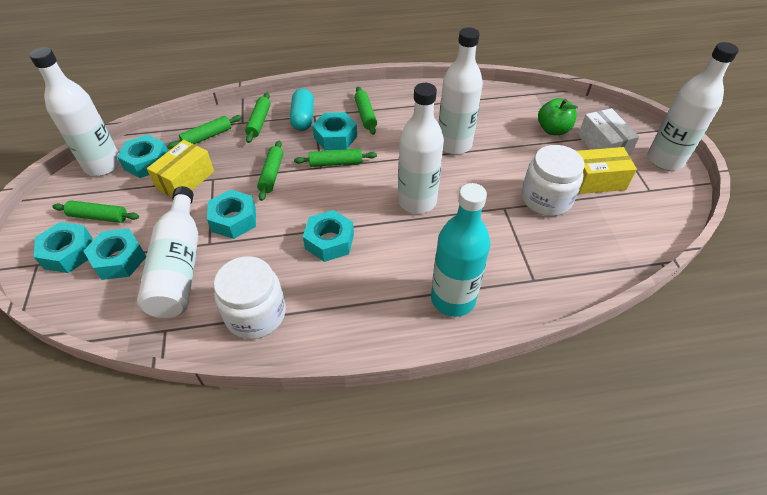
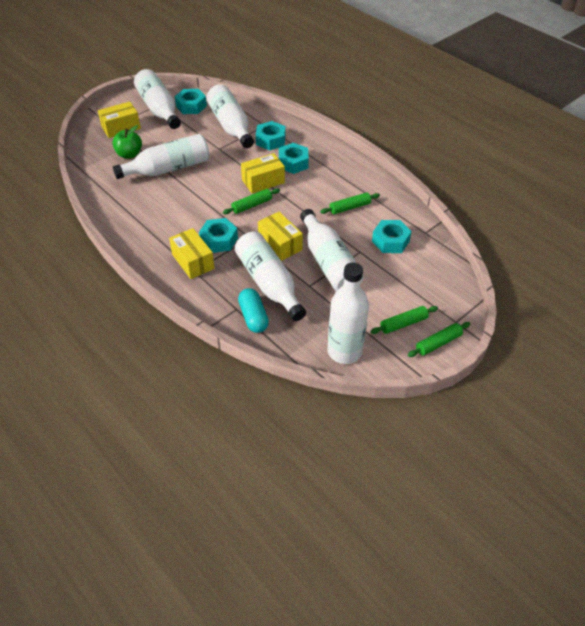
green rolling pin: [52,200,139,223] [167,115,242,149] [245,93,271,143] [257,140,283,201] [294,148,377,167] [354,86,377,135] = 6 -> [223,188,280,214] [320,192,380,214] [370,306,438,334] [408,322,470,357] = 4
turquoise bottle: [431,183,490,317] = 1 -> none = 0
turquoise nut: [34,222,93,273] [84,228,146,280] [117,135,168,178] [207,189,256,239] [303,210,354,262] [312,112,357,150] = 6 -> [175,89,207,114] [199,218,238,253] [256,121,285,150] [279,143,309,174] [372,220,412,253] = 5
white bottle: [30,47,120,176] [137,186,199,318] [398,83,444,214] [438,27,483,155] [648,42,739,170] = 5 -> [113,134,210,179] [134,69,181,129] [206,84,254,148] [235,231,306,321] [300,209,364,292] [327,262,369,364] = 6
white box: [578,108,639,156] = 1 -> none = 0
white jar: [214,256,286,339] [521,145,584,216] = 2 -> none = 0
yellow box: [147,140,214,197] [576,147,637,194] = 2 -> [98,101,141,138] [169,228,214,279] [241,153,285,193] [258,212,303,261] = 4

